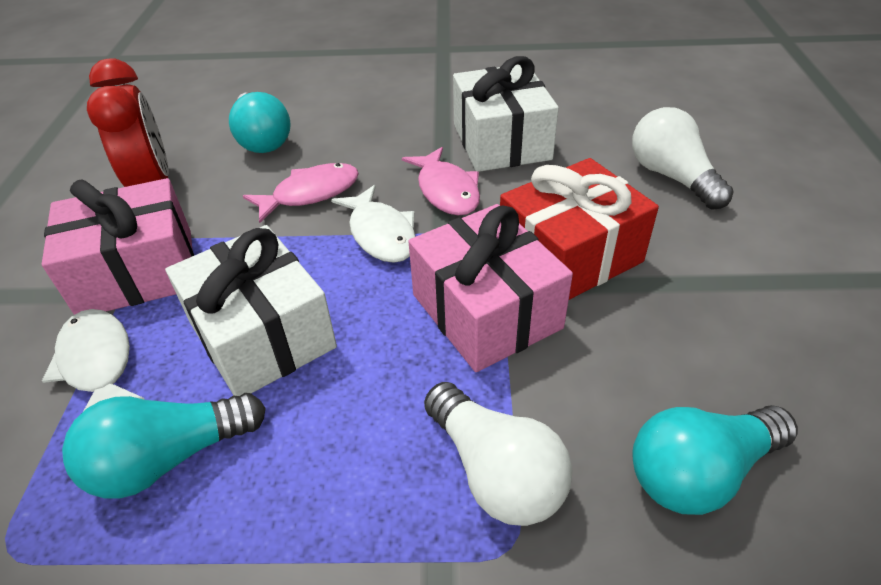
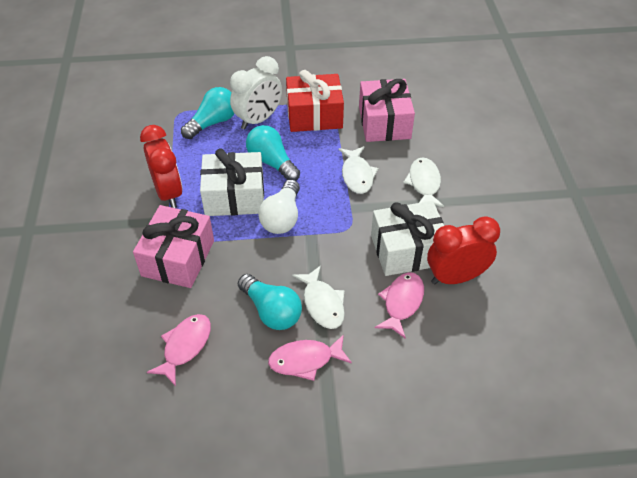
pink fish: [243,163,359,223] [402,147,480,216] = 2 -> [147,314,211,386] [268,334,352,381] [375,272,424,339] = 3
red clock: [87,58,169,187] = 1 -> [140,125,183,208] [427,216,500,285] = 2
white clock: none = 0 -> [230,56,282,129] = 1
white fish: [42,309,145,410] [331,185,416,263] = 2 -> [292,265,345,329] [339,146,378,194] [403,157,444,207] = 3
white light bulb: [424,382,572,526] [632,107,734,210] = 2 -> [258,179,300,234] = 1

